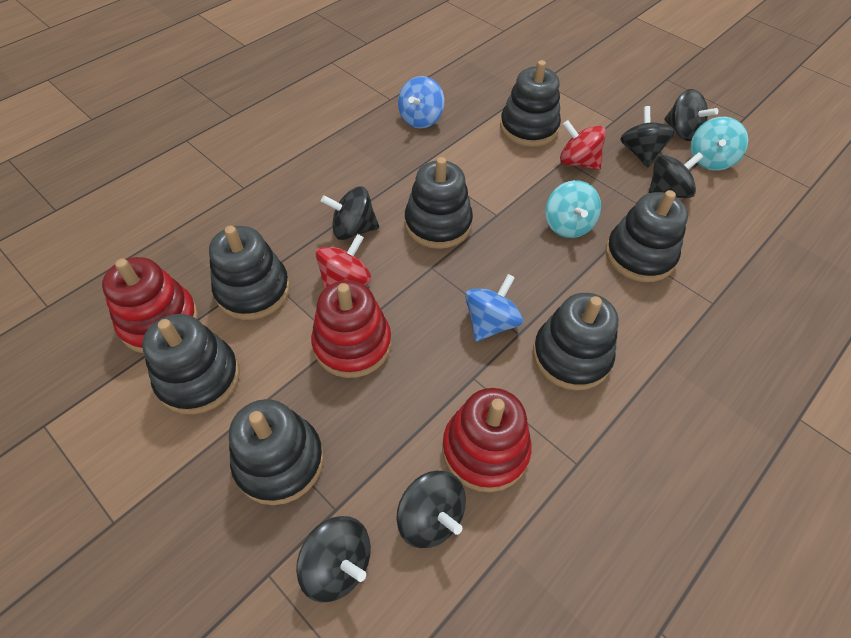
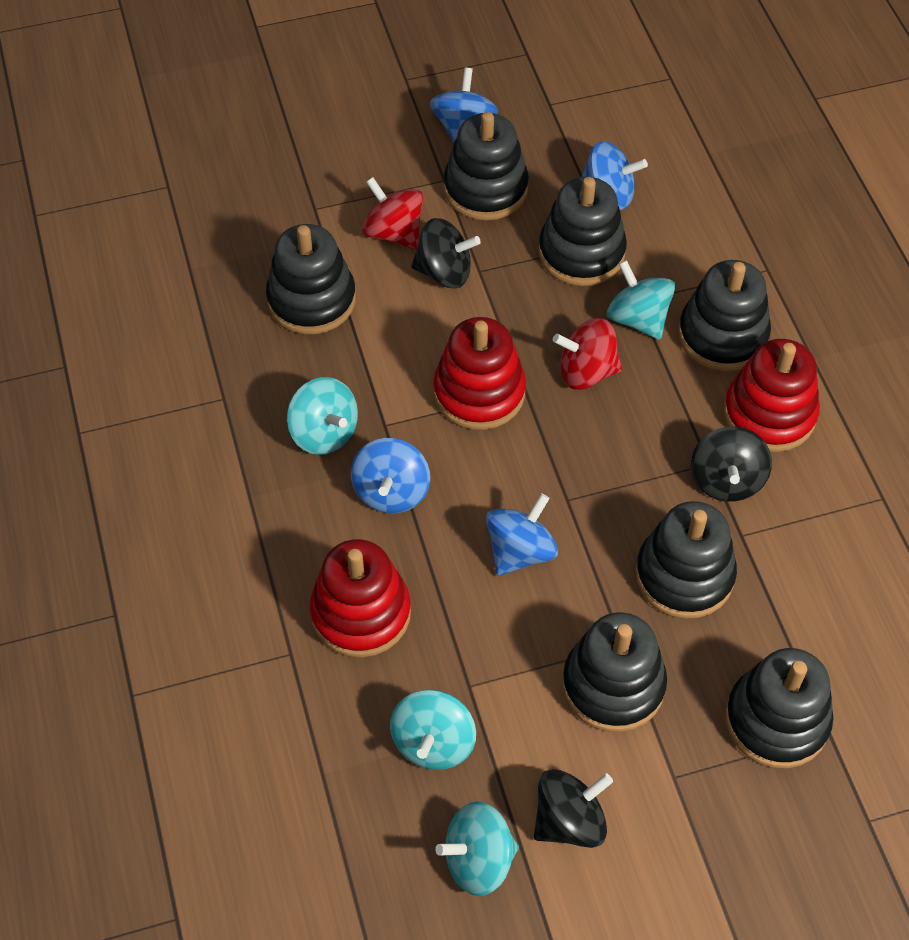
black spinning top: [296,516,371,602] [321,186,379,240] [397,471,466,548] [620,106,675,167] [649,152,703,198] [664,89,718,141] = 6 -> [411,218,481,289] [534,769,613,848] [691,426,772,502] = 3
blue spinning top: [398,76,444,129] [465,274,523,342] = 2 -> [351,438,430,513] [430,68,498,142] [486,493,558,576] [581,141,648,210] = 4
turquoise spinning top: [545,180,601,238] [691,117,748,171] = 2 -> [287,377,358,455] [390,690,476,770] [435,801,519,896] [607,260,675,340] = 4

